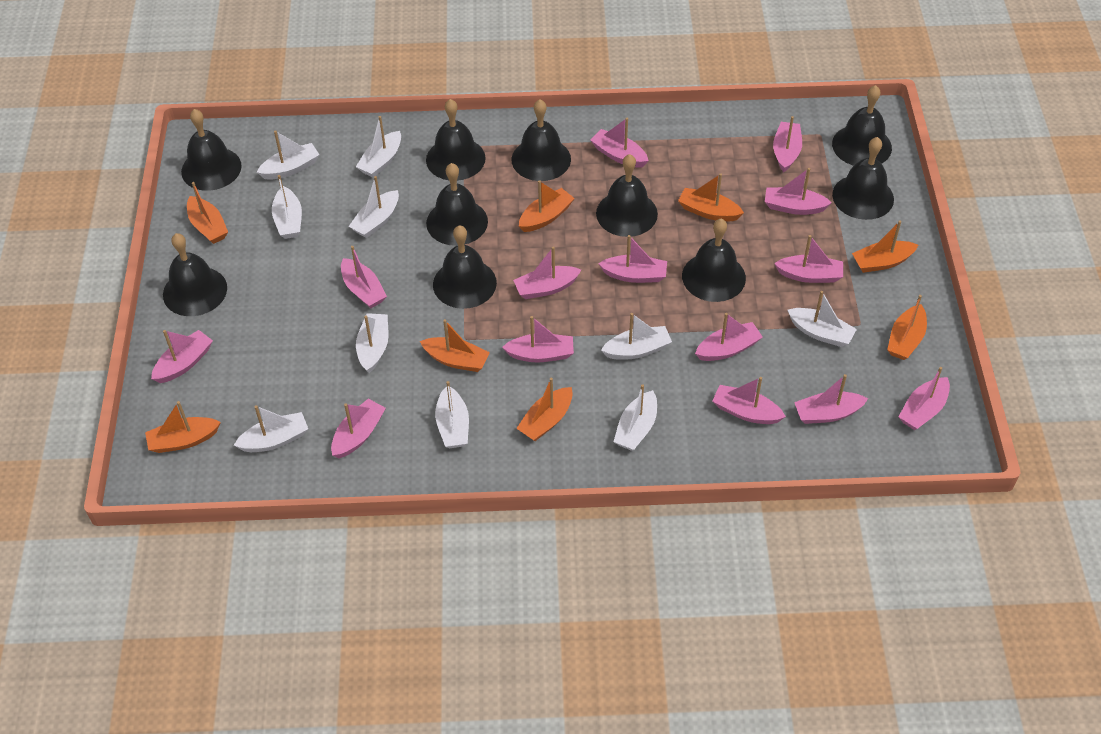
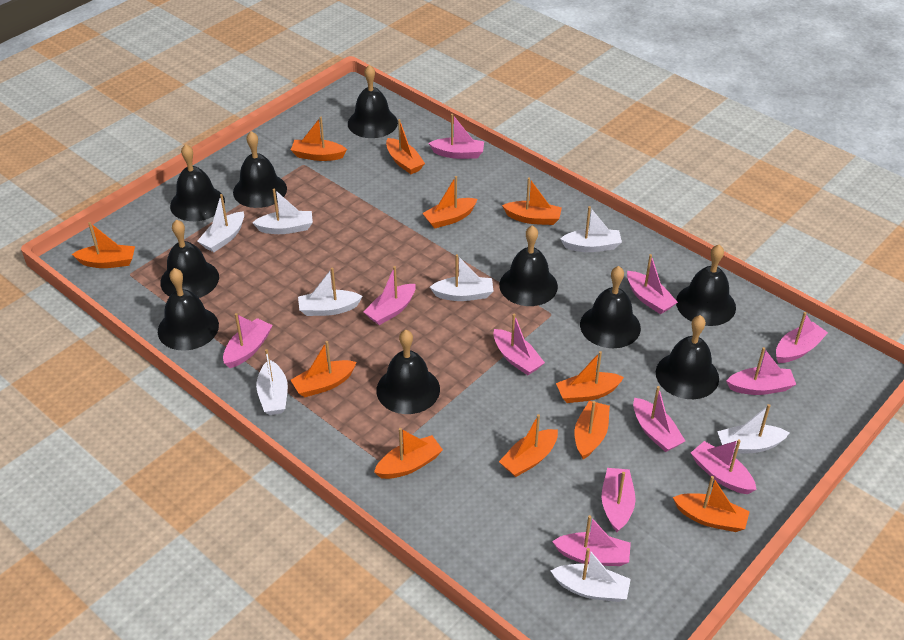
orange boat: [145,401,221,453] [187,182,228,244] [420,319,490,372] [516,378,573,441] [519,180,575,232] [678,173,744,221] [852,220,918,273] [887,295,927,360] = 8 -> [72,222,135,268] [291,117,347,161] [291,341,357,397] [374,428,443,479] [386,119,425,174] [422,176,477,229] [499,414,558,477] [502,177,562,225] [556,351,624,403] [575,401,610,459] [673,476,750,532] = 11
pink boat: [151,330,213,383] [331,399,386,458] [341,246,387,308] [502,316,574,362] [513,246,581,299] [590,118,649,168] [598,235,667,283] [695,313,763,361] [712,377,786,424] [765,168,832,215] [773,116,802,172] [774,235,843,283] [794,374,868,424] [898,367,950,430] = 14 -> [223,313,273,368] [363,266,416,325] [428,114,484,159] [493,314,545,375] [552,515,631,566] [601,468,636,532] [627,254,678,314] [633,386,685,452] [691,439,757,494] [726,347,796,395] [776,312,828,363] = 11
white boat: [234,405,308,452] [257,130,320,180] [272,175,302,239] [349,176,399,238] [356,116,401,178] [356,313,388,373] [435,381,469,448] [601,313,672,360] [613,384,657,451] [787,291,857,347] = 10 -> [197,194,244,252] [252,189,313,234] [256,349,288,415] [298,267,363,316] [430,254,493,301] [551,548,631,602] [560,206,622,252] [717,404,789,453] = 8

